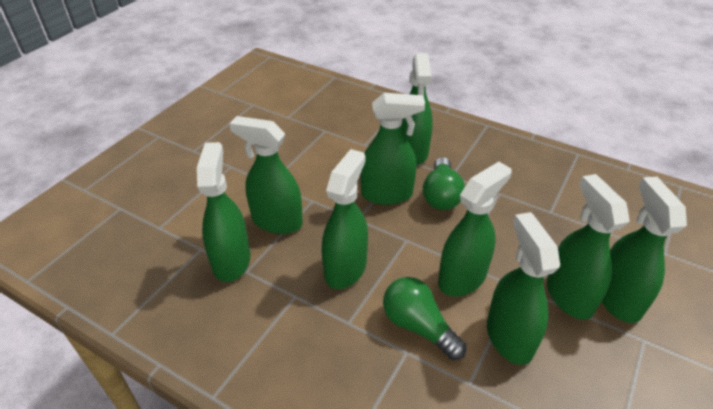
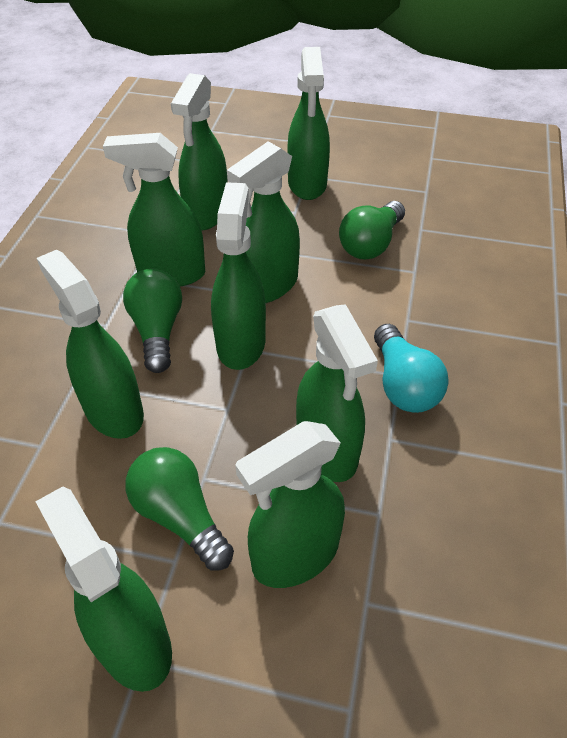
green light bulb: [383,277,466,360] [423,157,465,210] = 2 -> [123,268,182,373] [125,447,234,571] [339,201,405,259] = 3
turquoise light bulb: none = 0 -> [374,324,448,413] = 1

